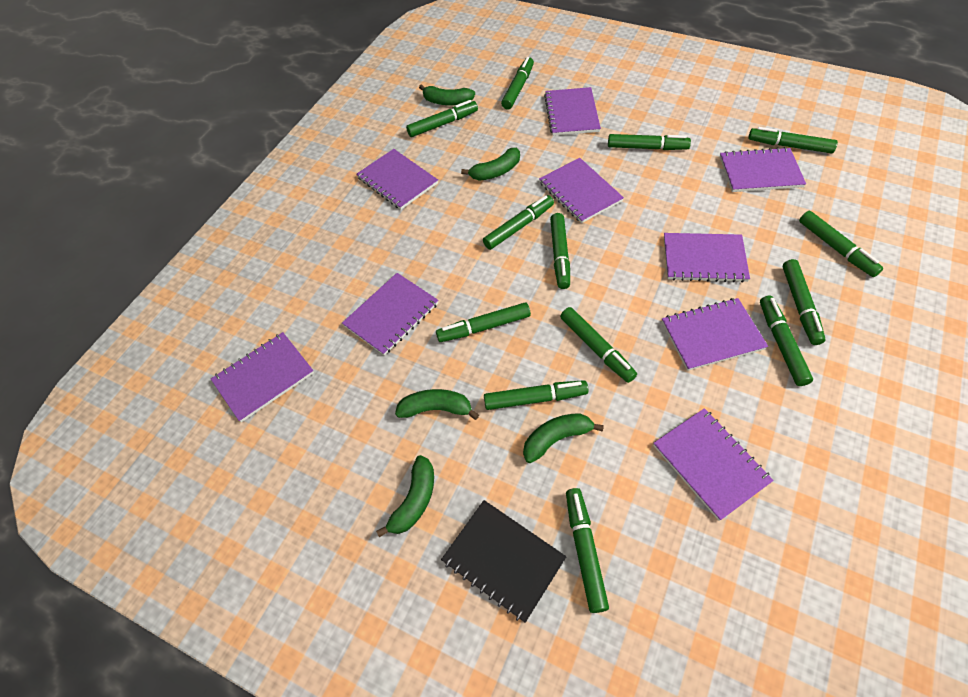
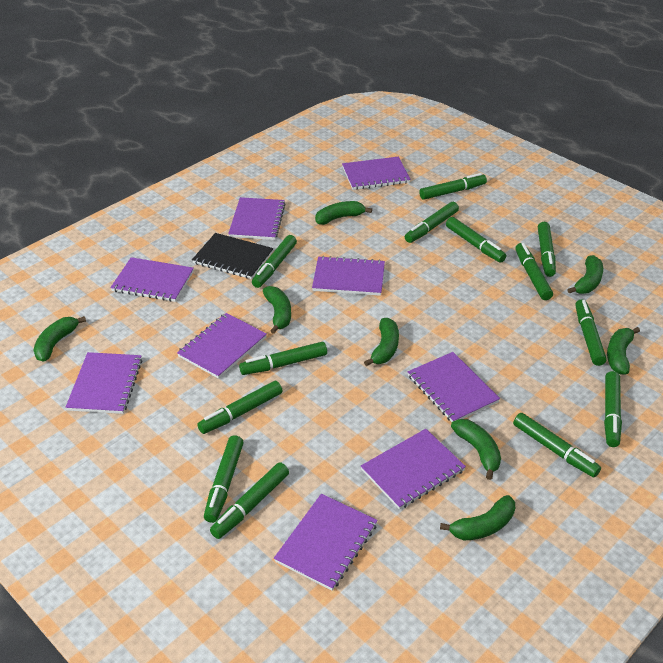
green banana: [376,455,434,537] [395,389,479,420] [419,84,475,106] [461,148,520,181] [523,413,604,463] = 5 -> [34,316,86,362] [263,286,291,334] [315,201,372,225] [364,318,399,366] [440,495,515,540] [451,419,501,480] [567,255,603,294] [607,327,640,375] = 8

